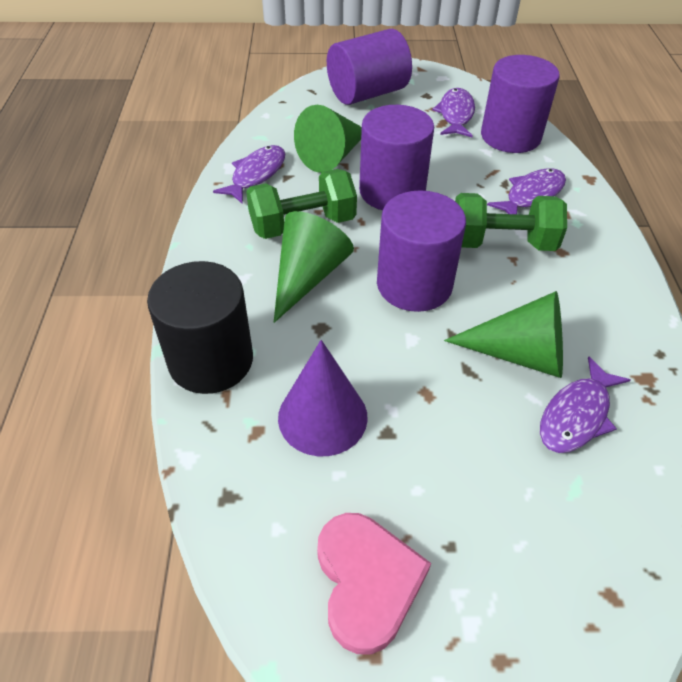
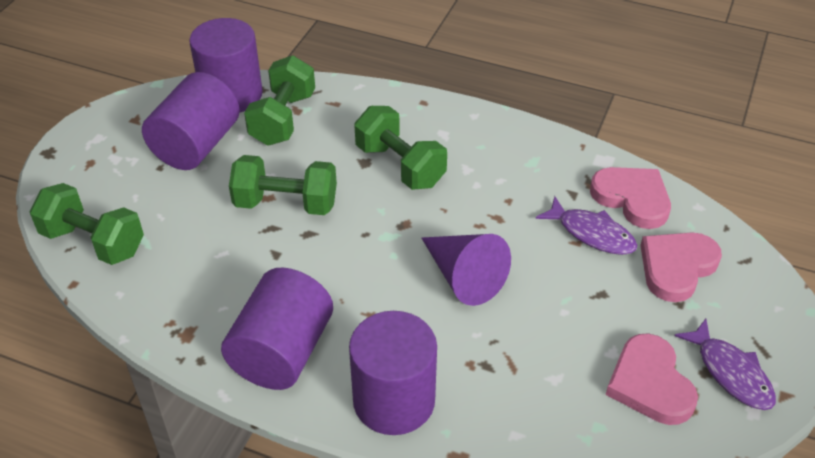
black cylinder: [147,261,253,394] = 1 -> none = 0
green cone: [274,211,354,323] [294,105,362,173] [444,291,563,378] = 3 -> none = 0
green dumbbell: [246,169,357,239] [455,193,567,251] = 2 -> [29,183,144,265] [229,155,337,215] [244,55,315,146] [354,106,447,190] = 4
pink heart: [317,513,431,654] = 1 -> [590,167,671,229] [606,333,698,425] [640,233,722,302] = 3
purple fish: [213,145,285,204] [432,88,475,137] [487,168,566,214] [540,357,630,453] = 4 -> [536,196,637,255] [674,319,776,410] = 2

